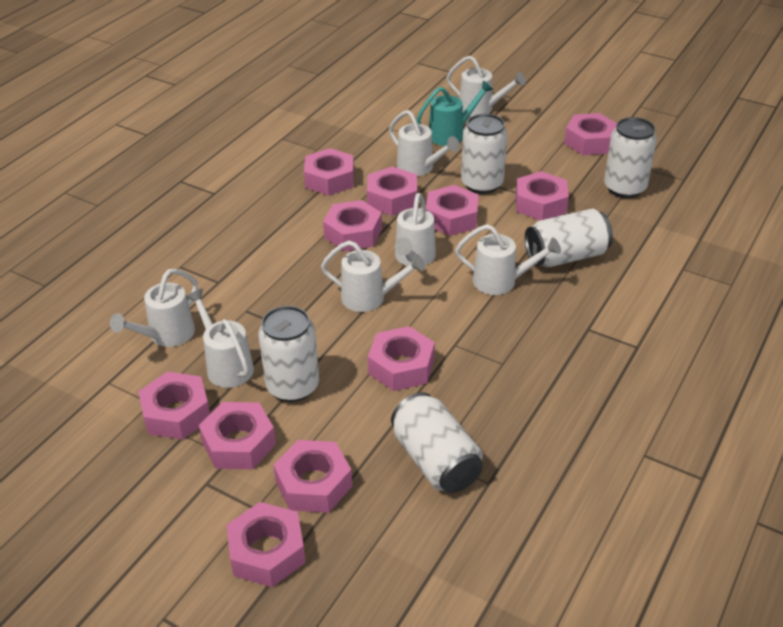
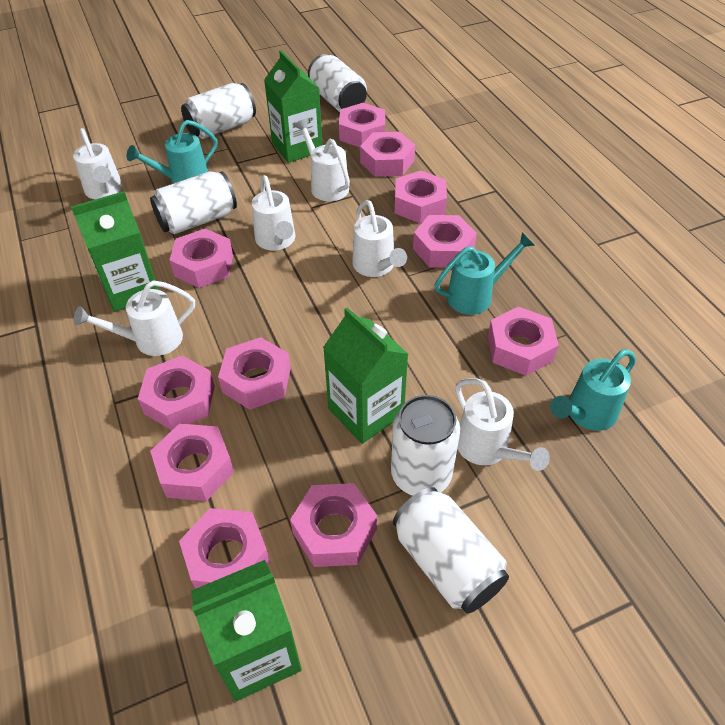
green carton: none = 0 -> [71,191,159,312] [191,560,302,701] [264,50,323,163] [323,307,408,444] = 4
turquoise watering can: [416,80,493,146] = 1 -> [127,120,217,184] [435,232,534,315] [550,349,636,431] = 3
white watering can: [110,269,198,347] [186,289,254,388] [321,240,425,312] [389,110,460,176] [395,193,436,266] [447,55,526,116] [455,224,561,295] = 7 -> [73,128,123,199] [74,280,195,356] [252,175,295,250] [294,119,350,201] [352,200,407,277] [455,378,550,471] = 6

